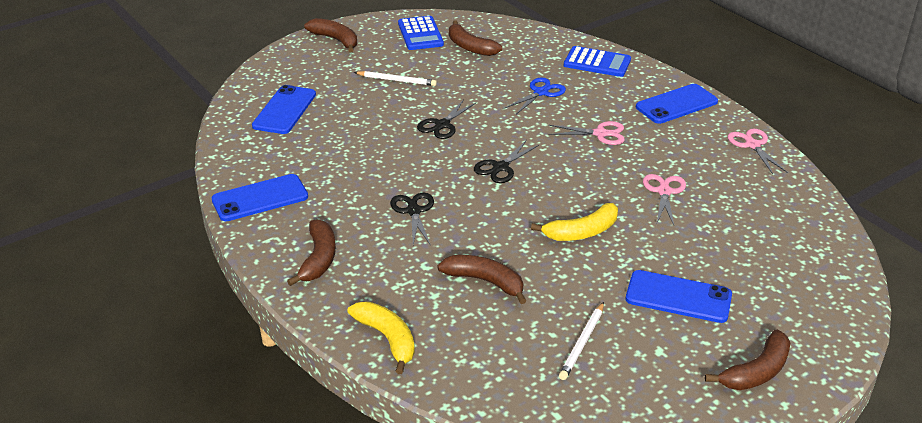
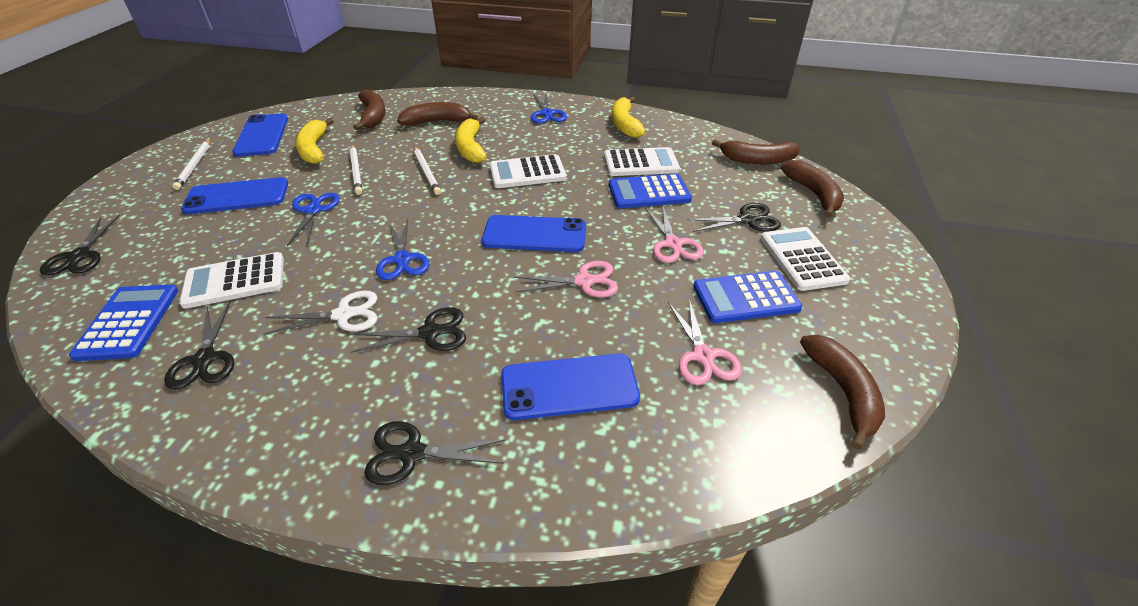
black scissors: [390,193,434,246] [417,99,477,139] [474,140,539,183] = 3 -> [40,215,119,276] [164,302,234,390] [350,307,466,353] [364,421,506,485] [687,203,781,232] = 5
blue calculator: [398,16,444,50] [564,46,631,77] = 2 -> [69,285,178,361] [609,174,692,208] [693,270,802,323] = 3
blue scissors: [504,78,566,114] = 1 -> [287,193,340,246] [376,219,429,280] [530,92,567,124] = 3
white calculator: none = 0 -> [179,252,284,309] [490,154,566,188] [604,147,680,176] [761,227,850,291] = 4
white pencil: [354,71,437,86] [559,302,604,380] = 2 -> [172,139,210,190] [350,144,362,195] [414,146,441,195] = 3
white scissors: none = 0 -> [263,291,377,335] = 1
yellow banana: [347,302,415,374] [531,203,618,241] = 2 -> [295,118,334,164] [455,117,487,163] [612,96,646,138] = 3

